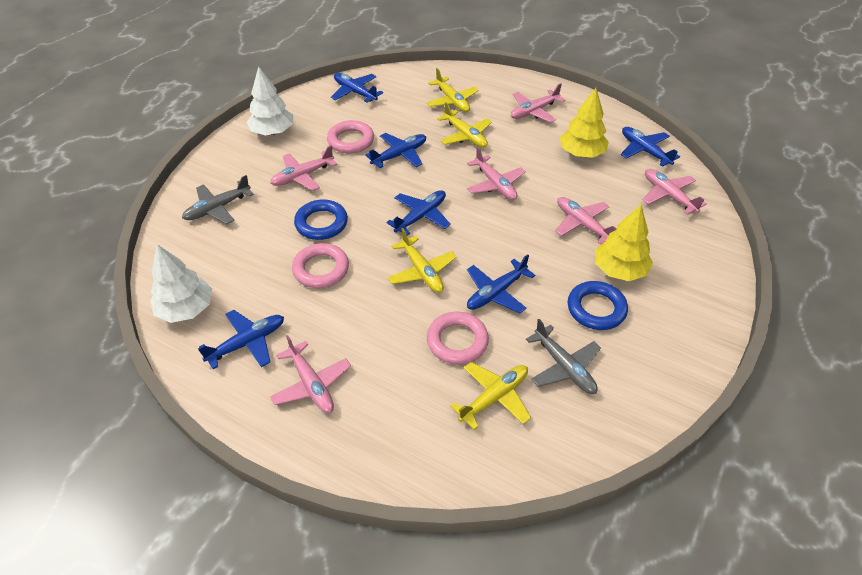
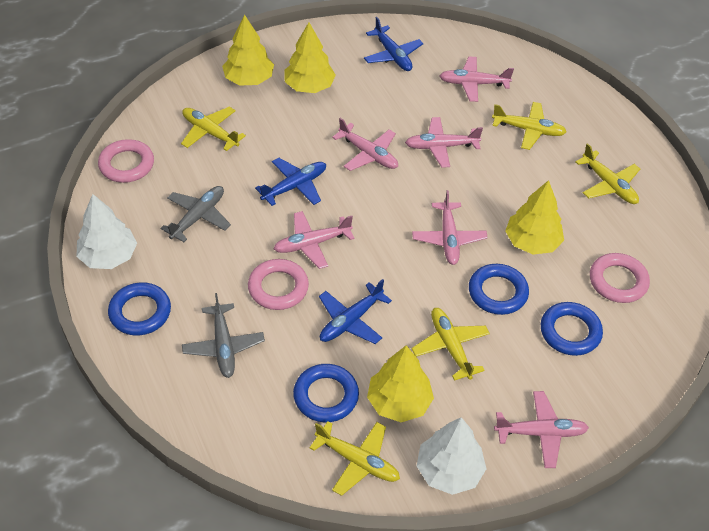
blue plane: [198,310,284,369] [331,73,383,103] [366,133,426,168] [387,190,451,236] [467,255,535,314] [621,127,680,167] = 6 -> [255,158,326,206] [319,279,392,344] [364,17,423,71] = 3
blue ring: [294,199,348,240] [568,281,628,330] = 2 -> [108,282,171,335] [293,364,359,422] [469,264,529,315] [541,302,603,356] = 4
yellow plane: [388,228,456,293] [427,68,479,112] [437,102,492,148] [450,362,531,430] = 4 -> [181,107,246,151] [309,421,400,496] [412,308,490,381] [492,102,566,150] [575,143,640,204] = 5
yellow tree: [560,88,609,158] [595,204,653,281] = 2 -> [222,15,274,86] [284,22,336,93] [367,345,434,422] [505,180,564,255] = 4

